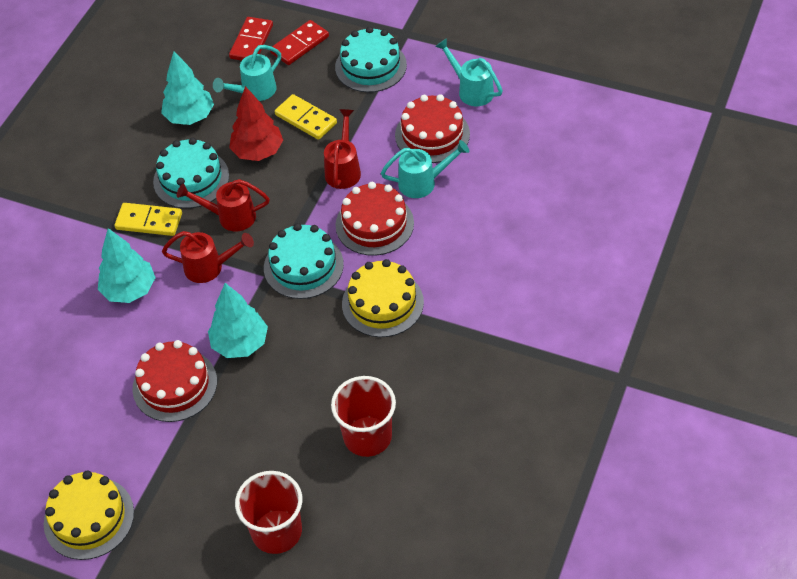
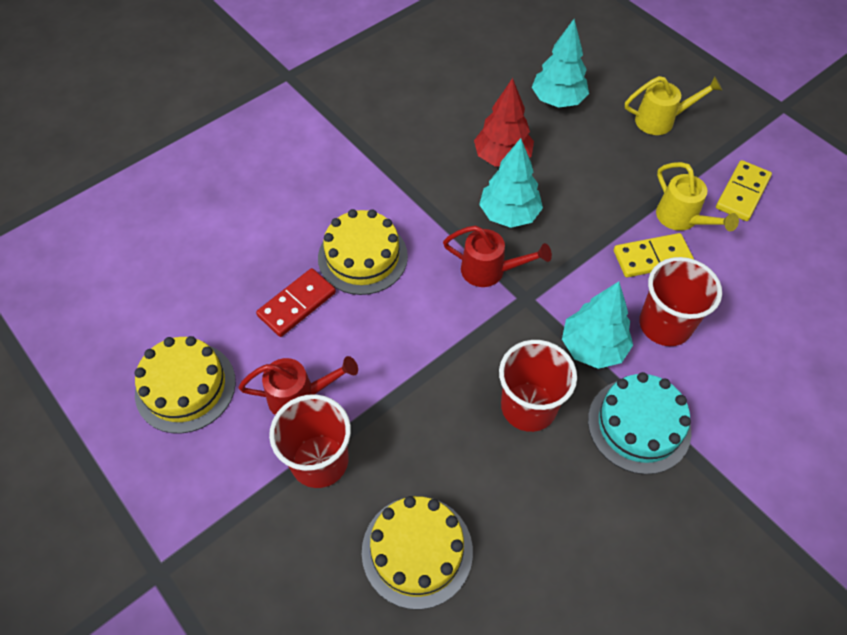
red cake: [132,340,217,422] [336,182,414,256] [395,94,470,163] = 3 -> none = 0
red cup: [235,471,302,554] [331,376,396,457] = 2 -> [269,394,351,488] [499,340,577,432] [639,257,722,346] = 3
red domino: [229,17,273,61] [270,20,329,65] = 2 -> [256,268,336,337] = 1
red watering can: [162,231,254,283] [177,179,270,232] [324,109,361,189] = 3 -> [238,356,358,415] [443,225,552,287] = 2
turquoise cake: [153,138,229,209] [264,223,344,299] [335,27,407,92] = 3 -> [588,372,691,474] = 1
turquoise watering can: [213,45,281,101] [381,140,469,198] [435,38,503,106] = 3 -> none = 0
yellow cake: [44,470,134,560] [342,259,424,337] = 2 -> [134,336,236,433] [318,209,408,295] [362,496,473,610] = 3
yellow watering can: none = 0 -> [625,76,722,135] [656,162,739,231] = 2

